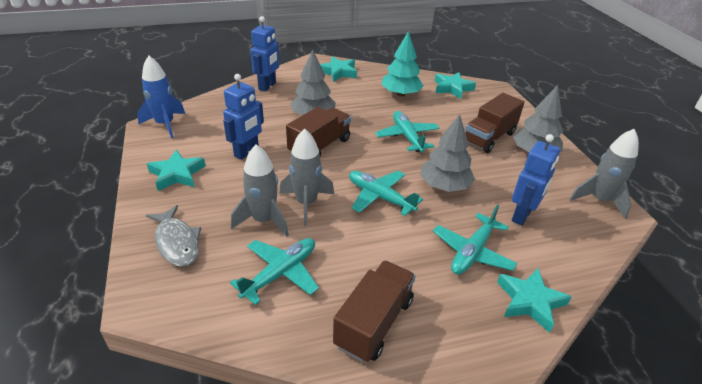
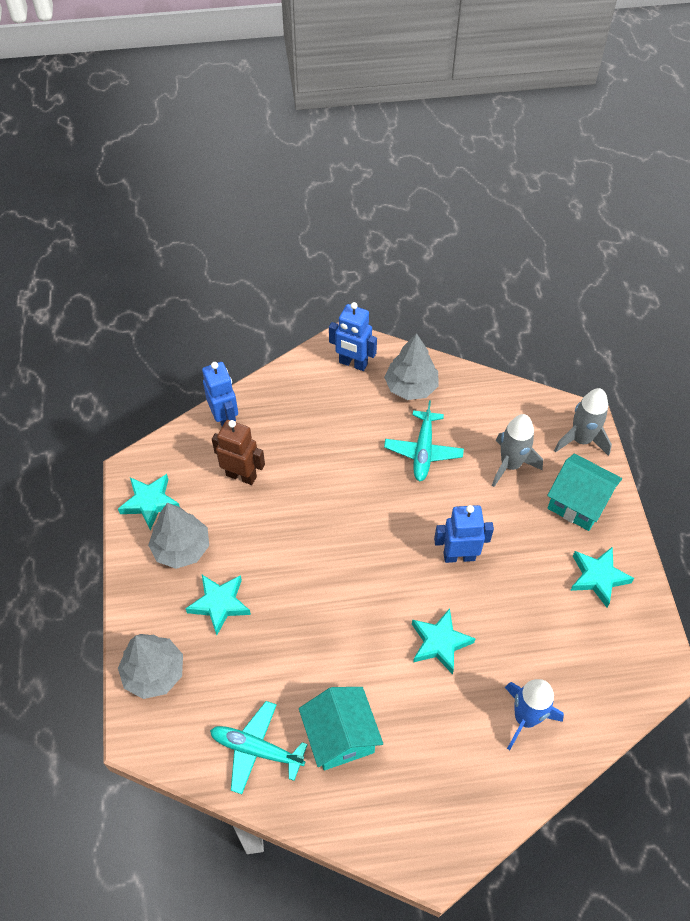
brown robot: none = 0 -> [212,420,265,485] = 1
brown truck: [286,107,351,156] [333,260,416,362] [465,93,524,153] = 3 -> none = 0
grey fish: [146,205,201,267] = 1 -> none = 0
grey rocket: [231,144,289,237] [280,129,334,225] [570,129,639,219] = 3 -> [492,414,543,487] [554,388,612,456] = 2
turquoise house: none = 0 -> [299,687,383,770] [547,454,622,531] = 2
turquoise plane: [230,238,319,305] [349,171,423,216] [375,111,439,152] [433,205,518,274] = 4 -> [210,701,308,794] [384,400,464,481] = 2
turquoise tree: [381,31,423,96] = 1 -> none = 0

